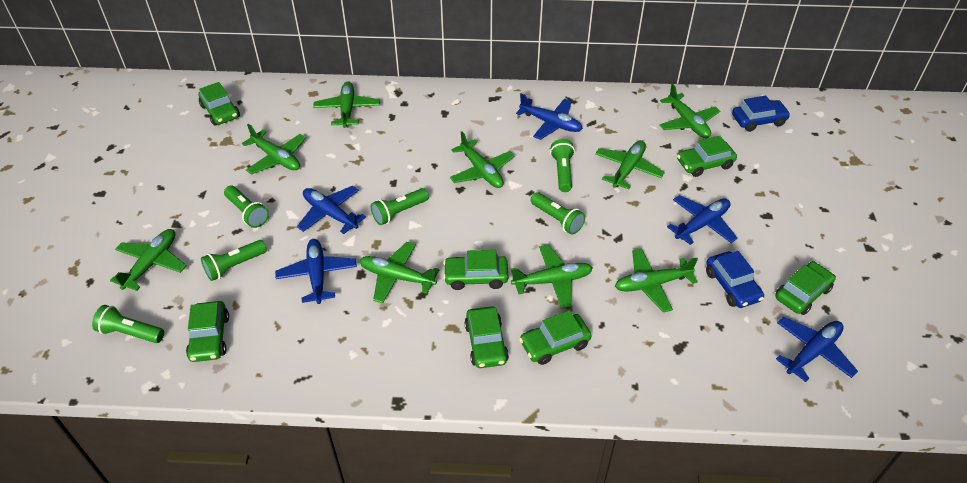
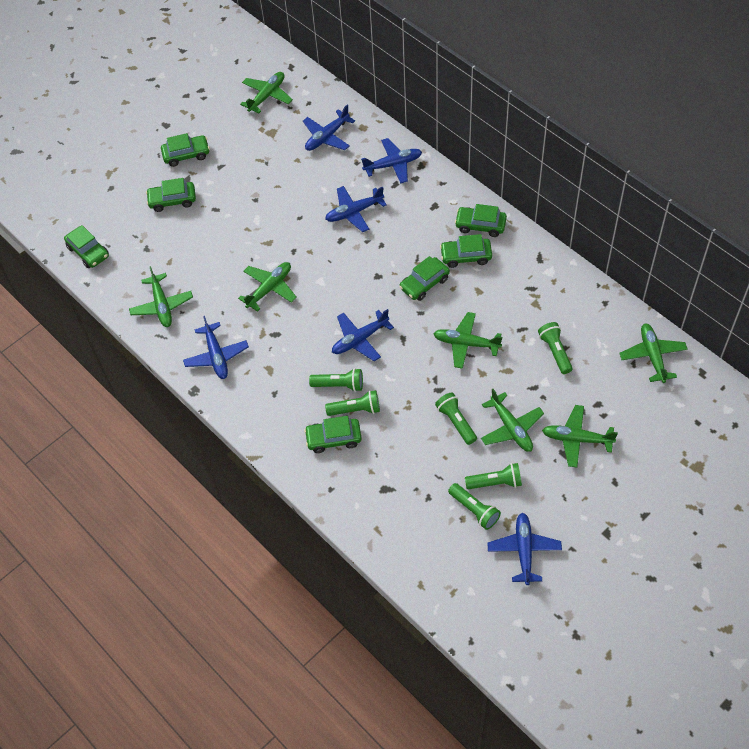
blue car: [706,251,764,308] [732,96,791,132] = 2 -> none = 0
blue plane: [275,239,357,304] [297,186,366,234] [516,94,583,140] [667,195,738,245] [776,317,858,382] = 5 -> [183,316,249,379] [303,105,355,151] [325,186,387,232] [332,309,394,361] [361,138,422,184] [487,513,562,585] = 6
green plane: [110,229,187,291] [242,124,306,175] [313,81,380,128] [359,242,439,303] [450,131,514,188] [511,245,593,308] [595,140,665,189] [615,249,698,312] [659,84,720,138] = 9 -> [129,266,193,327] [238,262,297,312] [240,72,293,113] [433,312,502,369] [481,389,544,452] [542,405,618,468] [619,323,688,383] = 7

